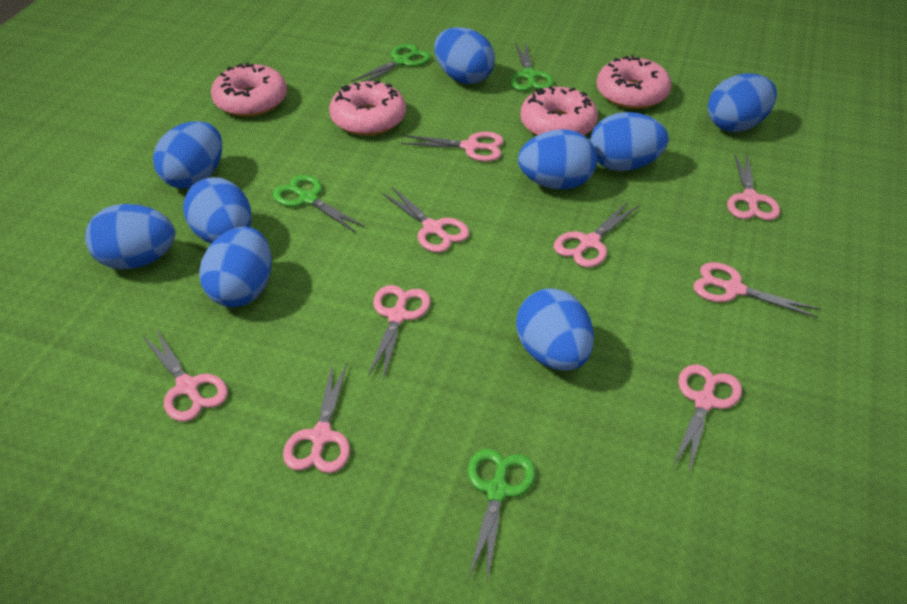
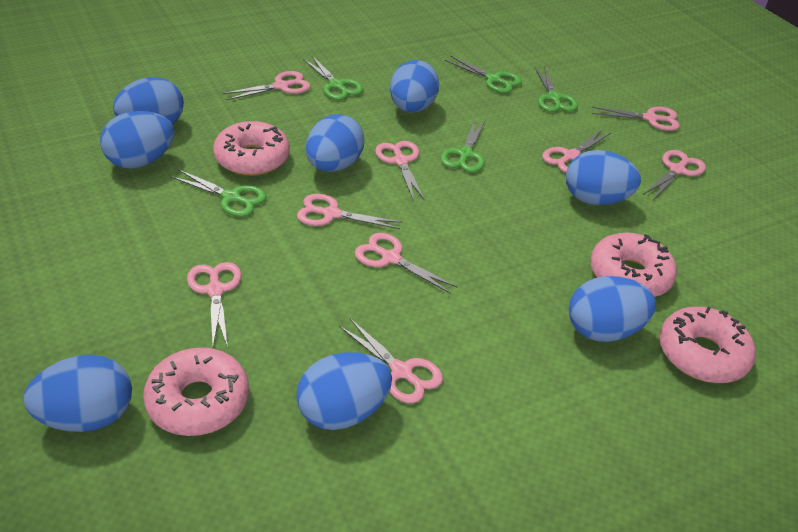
blue egg: [85,204,175,270] [153,121,222,189] [183,177,252,243] [199,227,272,307] [434,27,495,84] [516,288,594,371] [518,129,597,189] [590,112,669,171] [708,73,777,132] = 9 -> [23,355,132,432] [100,111,175,169] [113,77,184,124] [296,352,392,430] [306,114,364,172] [390,60,439,113] [566,150,641,205] [569,276,656,342] = 8
green scissors: [273,175,365,233] [351,44,431,82] [468,449,536,582] [510,43,554,91] = 4 -> [171,169,267,217] [303,56,363,100] [441,120,485,172] [445,55,522,93] [535,66,578,112] = 5

